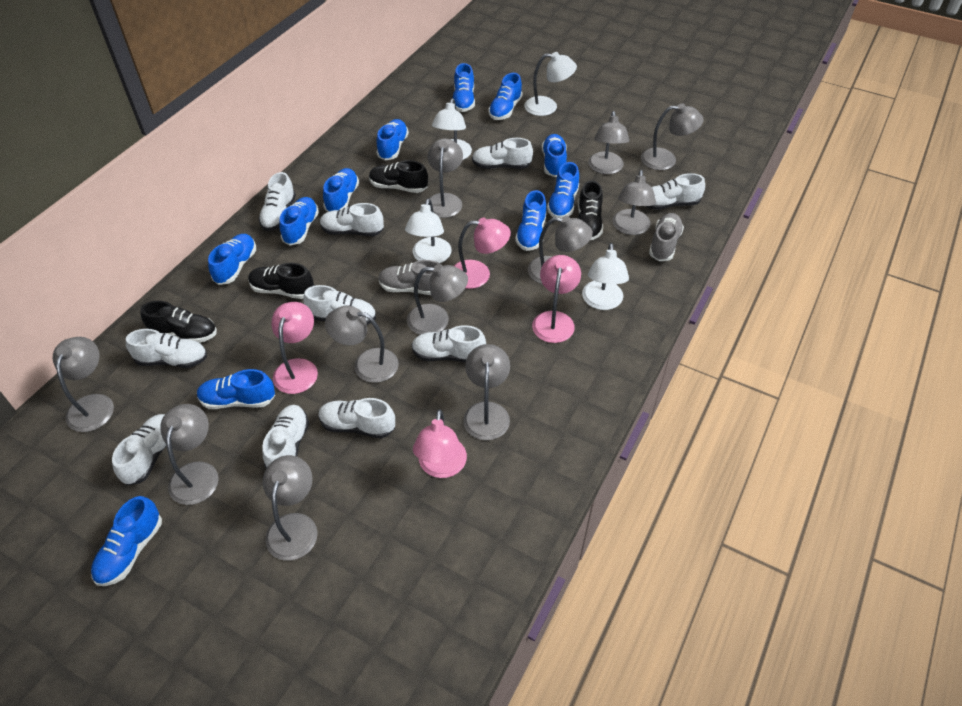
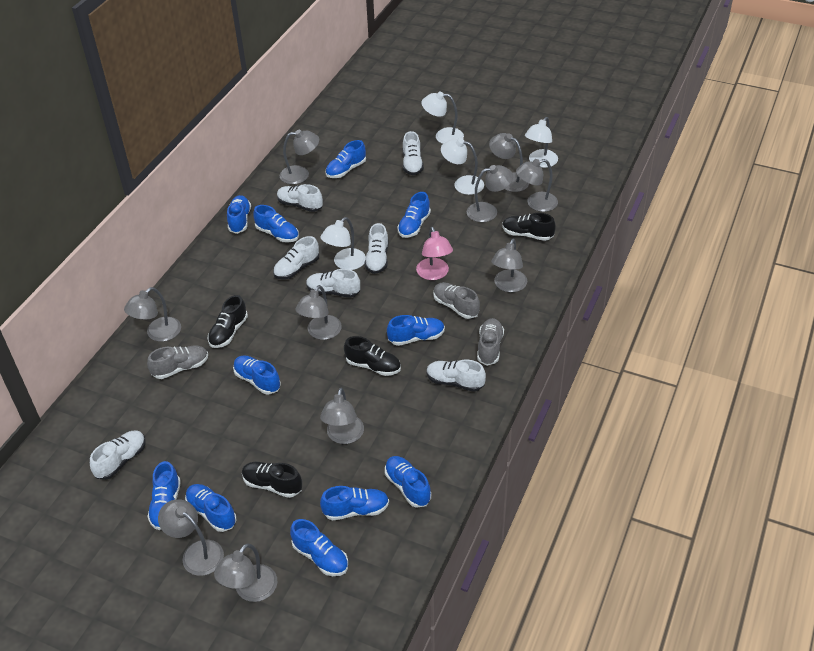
grey lamp: [53,337,114,432] [160,404,219,505] [263,455,318,561] [325,306,399,383] [407,264,468,335] [428,138,463,218] [463,344,510,440] [528,216,593,284] [588,111,629,174] [612,170,656,235] [641,103,703,170] = 11 -> [124,287,181,342] [158,499,224,576] [214,543,277,602] [280,130,319,184] [295,285,342,340] [320,387,364,444] [467,165,513,222] [489,133,529,192] [491,238,527,292] [516,159,558,212] = 10
grey shoe: [378,260,441,295] [649,213,684,261] = 2 -> [147,345,208,379] [433,282,480,319] [477,318,504,366] = 3
pink lamp: [271,302,318,394] [413,409,467,478] [454,218,511,289] [532,255,581,343] = 4 -> [416,227,453,280] = 1
white shoe: [112,414,167,486] [126,329,207,368] [258,172,296,231] [262,405,309,469] [303,285,376,325] [319,398,395,438] [320,203,384,236] [412,325,486,362] [472,138,533,169] [646,173,705,210] = 10 -> [90,431,146,480] [273,236,319,279] [277,184,323,212] [306,269,360,298] [364,223,389,274] [403,131,424,175] [427,359,486,392] = 7

